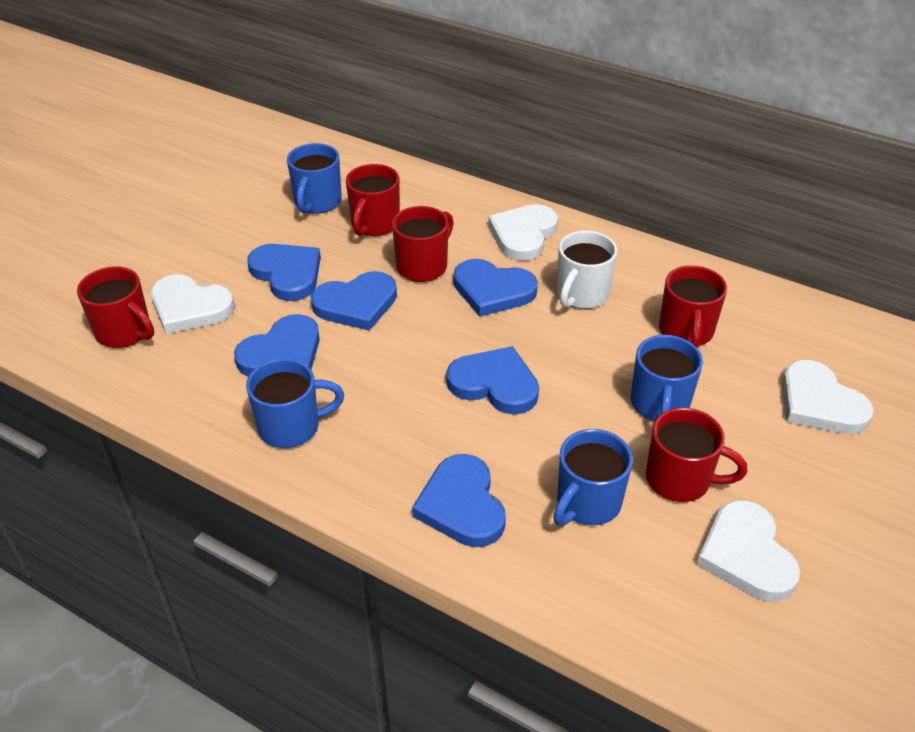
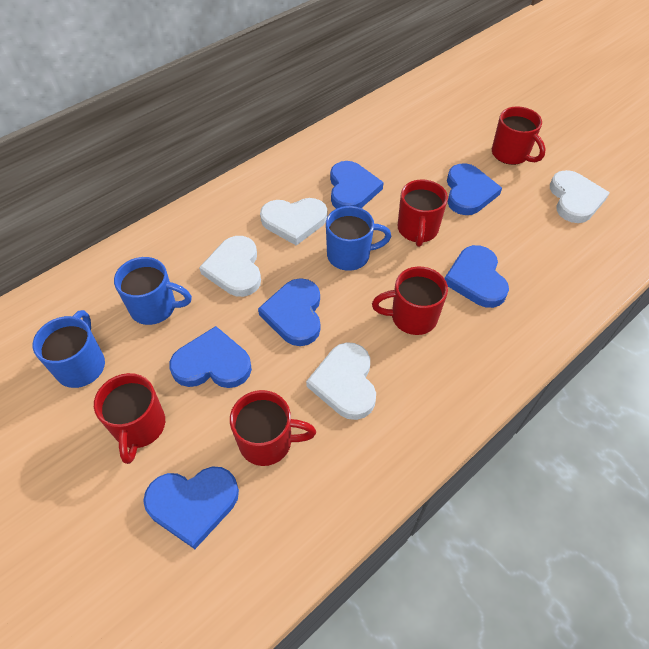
blue mug: [246,358,344,448] [287,143,342,214] [553,429,633,526] [631,335,703,421] = 4 -> [33,310,105,388] [114,257,192,325] [326,206,391,271] = 3
white mug: [557,231,618,309] = 1 -> none = 0

